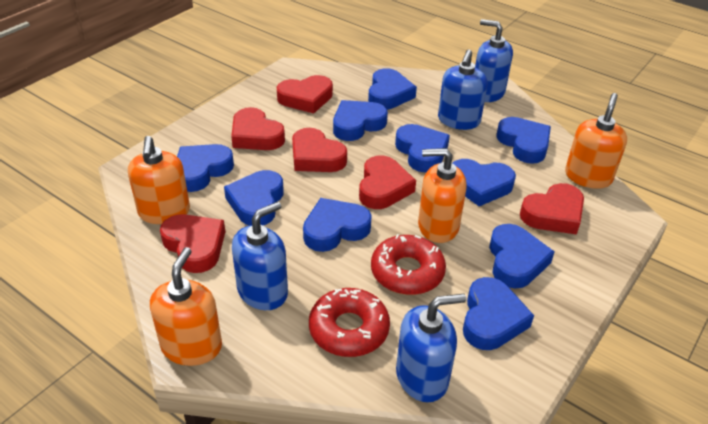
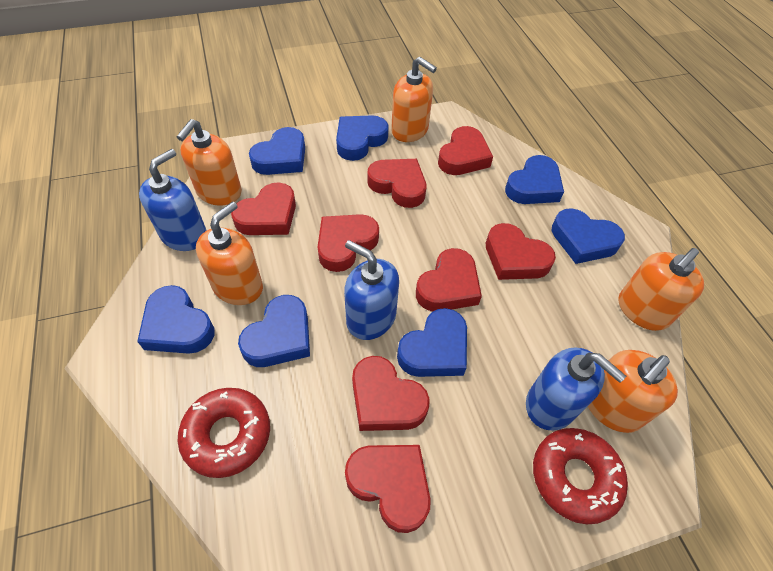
blue heart: [177,144,234,192] [224,170,284,226] [303,198,372,252] [333,100,388,141] [368,68,417,110] [395,124,450,172] [453,159,516,206] [463,277,534,350] [489,224,555,288] [496,117,551,164] = 10 -> [137,285,215,354] [238,295,310,367] [249,127,305,175] [336,115,389,161] [397,308,467,377] [505,155,564,204] [552,208,625,264] = 7
blue soap dispenser: [232,202,288,310] [396,294,466,402] [438,49,488,130] [475,19,513,102] = 4 -> [139,149,207,251] [344,240,399,340] [526,347,626,430] = 3
orange soap dispenser: [128,136,190,224] [150,247,222,366] [418,148,467,243] [565,93,627,189] = 4 -> [177,119,242,205] [196,202,263,305] [391,57,437,142] [588,350,678,433] [619,248,704,331] = 5
red heart: [160,214,225,273] [231,107,285,150] [277,75,333,113] [292,128,347,172] [359,155,416,209] [520,183,584,235] = 6 -> [231,183,296,235] [318,214,379,272] [345,445,431,533] [352,356,430,431] [367,159,426,208] [416,248,482,311] [438,126,493,175] [486,223,556,280] = 8

